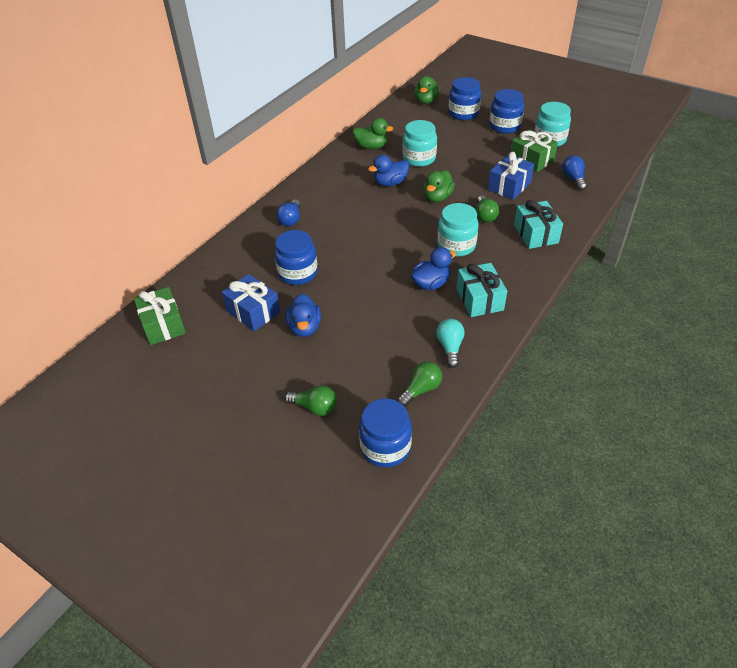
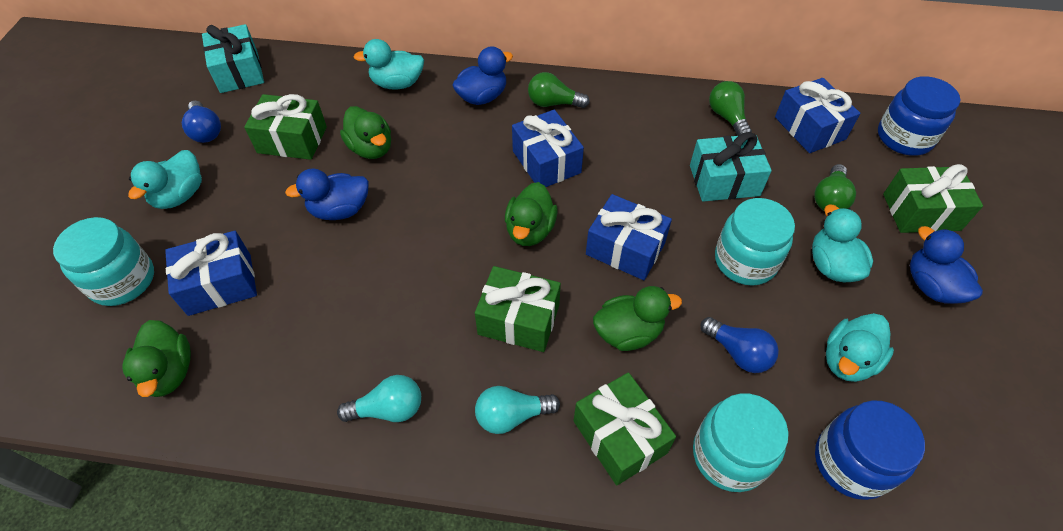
blue gift: [222,274,280,331] [488,152,534,200] = 2 -> [165,231,257,316] [512,110,584,187] [586,194,672,280] [775,78,860,153] = 4
blue jar: [274,230,318,285] [359,398,412,467] [449,77,481,120] [489,89,524,134] = 4 -> [815,401,925,500] [878,76,960,156] = 2
green duck: [353,118,394,149] [415,76,440,104] [423,170,455,202] = 3 -> [122,320,191,397] [340,106,391,159] [505,182,558,246] [593,286,682,351] = 4
green gift: [134,287,186,345] [511,130,558,172] = 2 -> [244,94,327,160] [475,266,561,352] [573,372,676,485] [883,164,983,233] = 4
turquoise duck: none = 0 -> [128,150,202,209] [354,39,424,89] [812,204,873,282] [826,313,894,382] = 4
turquoise light bulb: [436,319,465,368] = 1 -> [337,375,421,422] [475,386,560,434] = 2

